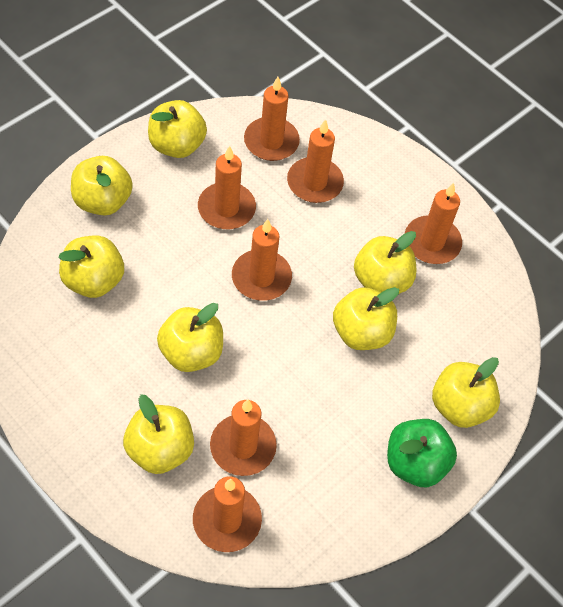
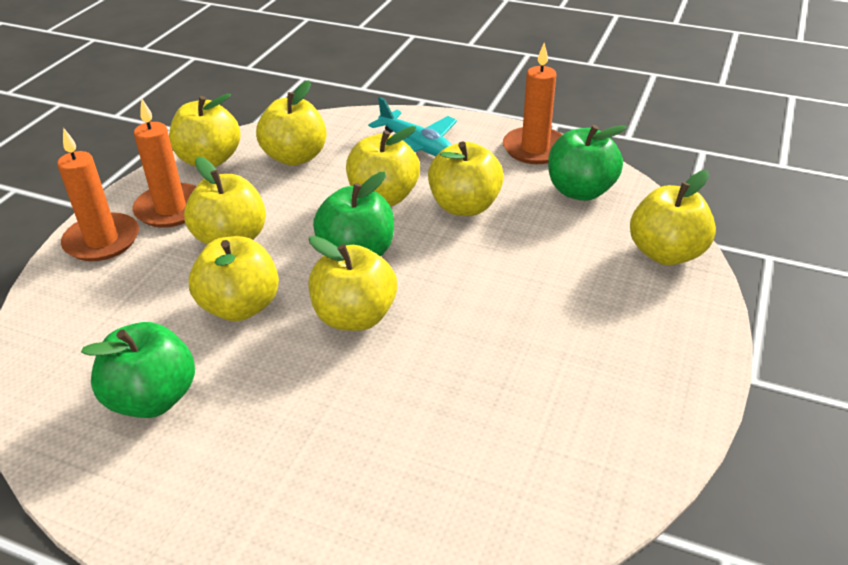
green apple: [387,419,457,487] = 1 -> [81,322,195,418] [313,172,394,257] [548,125,627,201] = 3
orange candle: [193,476,262,552] [198,146,256,229] [210,400,277,476] [232,219,292,301] [244,77,300,161] [287,119,344,203] [404,183,462,264] = 7 -> [57,128,139,261] [132,99,196,228] [503,43,563,164] = 3
turquoise plane: none = 0 -> [368,97,457,156] = 1

